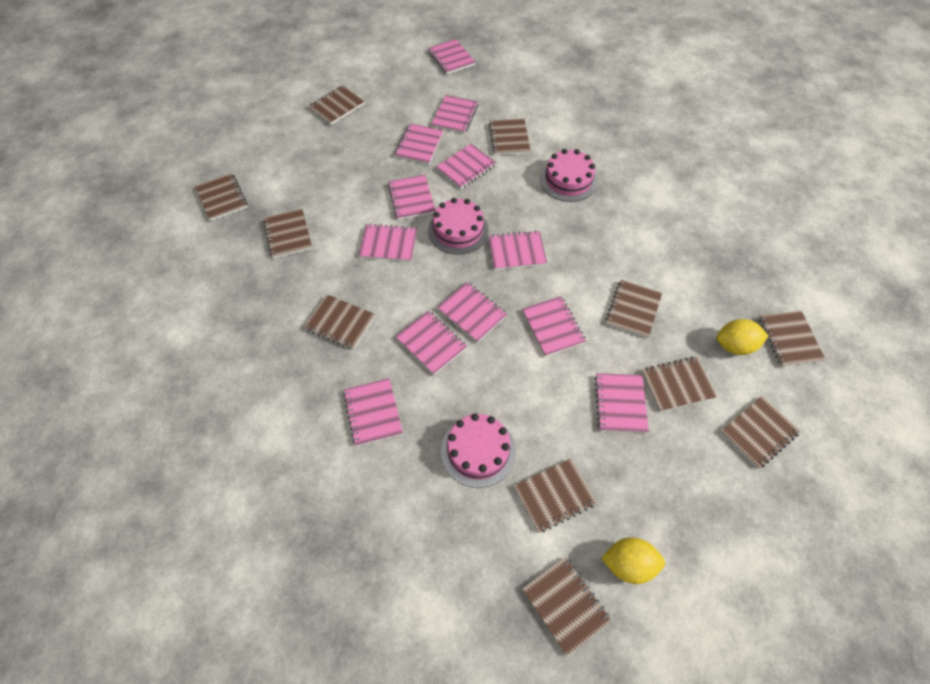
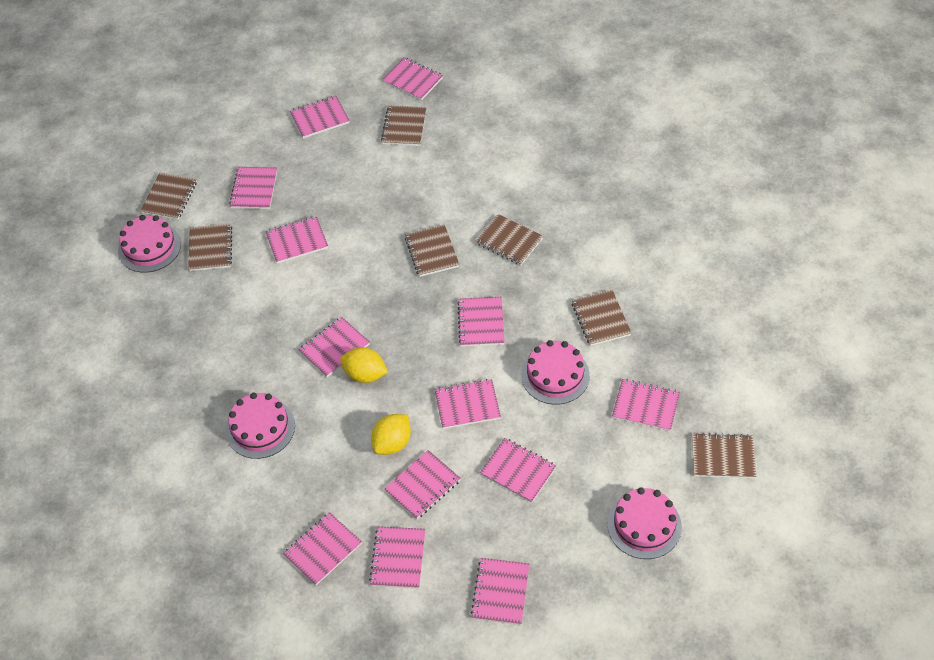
brown notebook: [195,173,247,221] [263,209,312,258] [304,294,375,350] [308,85,365,125] [489,118,531,155] [514,458,597,533] [523,557,611,656] [606,279,662,338] [642,357,717,412] [720,396,800,469] [759,311,826,367] = 11 -> [140,173,197,220] [188,223,232,271] [381,105,427,146] [405,224,459,277] [476,214,543,266] [572,290,631,346] [692,433,756,478] = 7
pink cake: [428,198,489,255] [441,413,516,488] [540,149,598,202] = 3 -> [118,215,181,273] [226,393,295,459] [521,340,590,405] [607,487,682,559] = 4
pink notebook: [343,378,403,446] [359,223,417,262] [388,175,435,220] [395,123,444,164] [395,311,467,375] [428,39,476,74] [431,95,478,134] [436,144,496,189] [437,282,507,343] [488,231,547,270] [522,296,586,357] [594,373,649,433] = 12 -> [229,167,277,209] [266,216,328,264] [283,512,362,585] [290,96,350,139] [299,317,370,377] [369,526,425,589] [382,57,443,100] [384,450,461,519] [435,379,501,429] [457,297,504,347] [470,558,529,625] [480,438,556,503] [612,379,680,431] = 13

